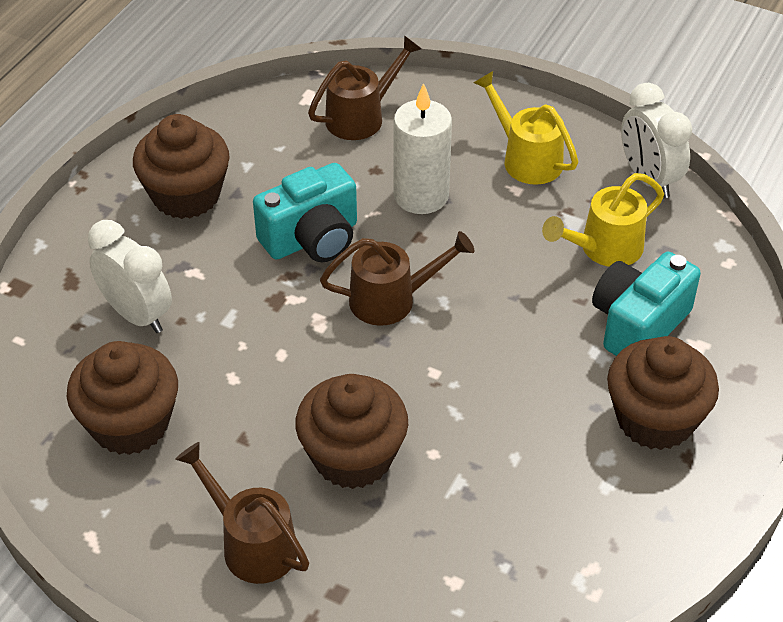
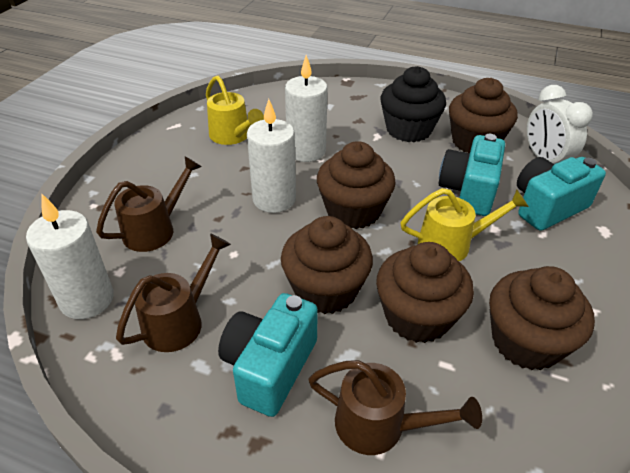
black cupcake: none = 0 -> [381,66,446,142] = 1
brown cupcake: [67,341,178,455] [133,114,230,219] [296,374,408,489] [607,336,719,450] = 4 -> [281,216,373,314] [317,141,396,229] [376,242,474,343] [449,78,518,153] [489,266,595,370] = 5
turquoise camera: [253,163,357,262] [592,252,701,356] = 2 -> [218,293,318,417] [439,134,505,216] [517,157,606,231] = 3
white candle: [393,83,452,214] = 1 -> [26,194,114,319] [247,99,296,213] [285,55,328,162] = 3
white clock: [88,220,172,333] [621,83,692,198] = 2 -> [527,85,593,164] = 1

